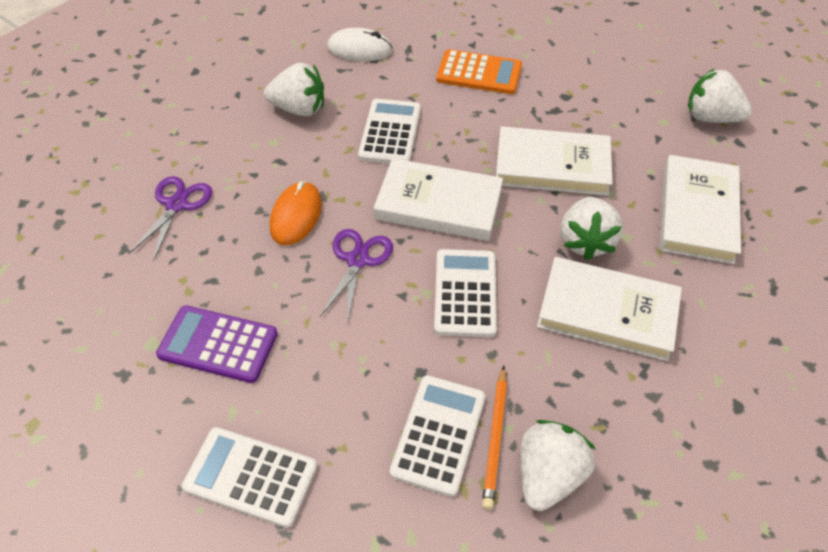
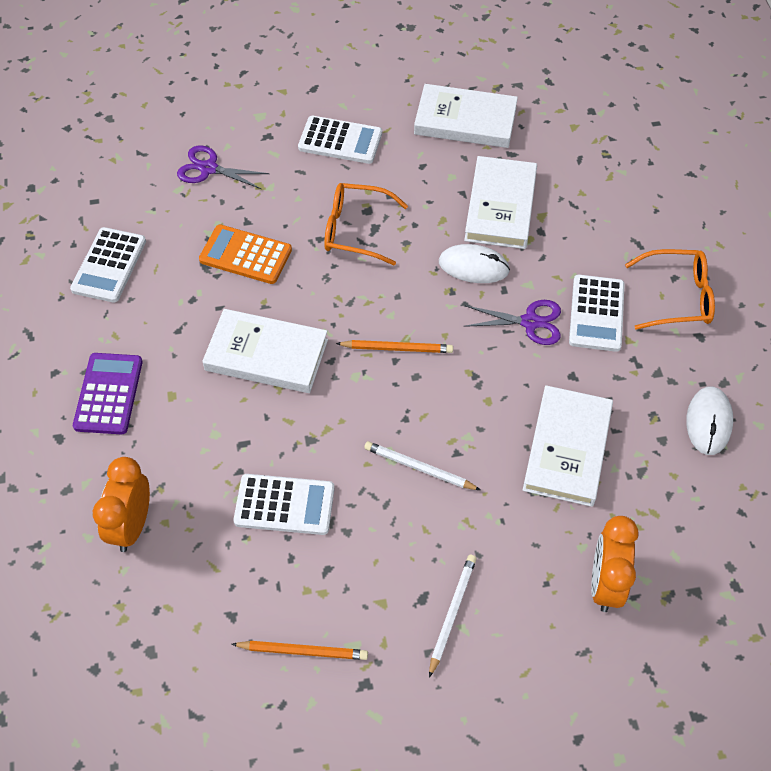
orange clock: none = 0 -> [93,457,150,552] [591,516,638,612] = 2
orange glasses: none = 0 -> [324,183,408,266] [625,249,715,330] = 2
orange mouse: [270,181,322,245] = 1 -> none = 0
orange pencil: [482,366,507,510] = 1 -> [232,641,368,660] [336,340,453,353] = 2
white mouse: [327,28,393,61] = 1 -> [439,244,510,283] [686,387,733,455] = 2
white pencil: none = 0 -> [364,441,481,490] [429,555,477,678] = 2
white strawberry: [264,62,324,117] [520,420,596,511] [561,197,623,260] [688,69,752,123] = 4 -> none = 0

